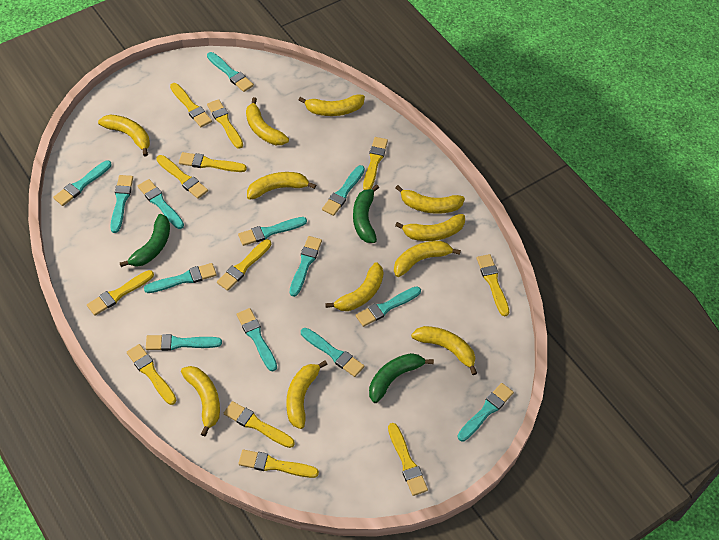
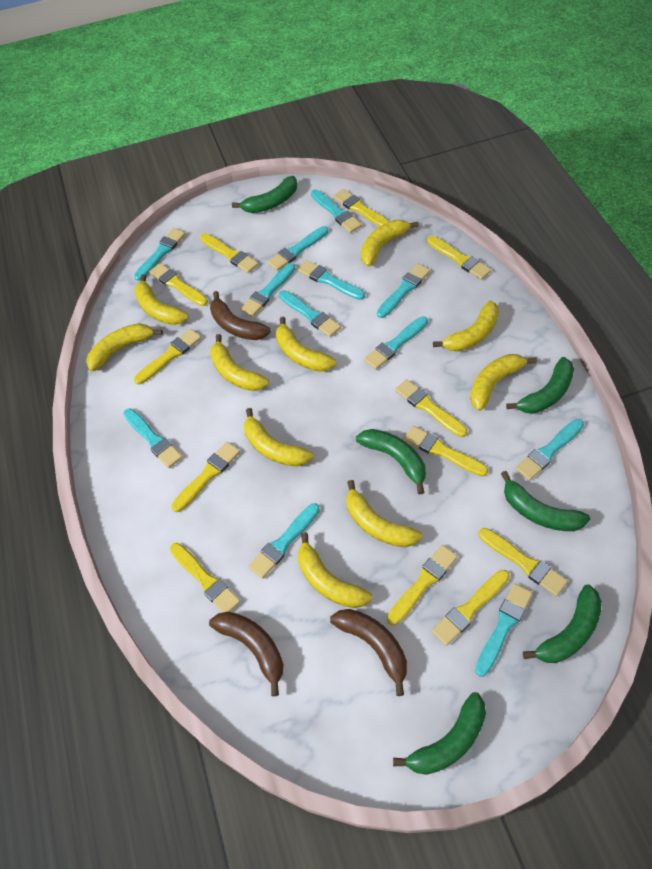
brown banana: none = 0 -> [209,612,283,696] [210,291,271,340] [330,609,407,696] = 3
green banana: [120,214,170,267] [353,184,379,243] [369,353,434,403] = 3 -> [232,176,297,213] [356,429,426,495] [393,692,486,775] [501,471,590,531] [506,357,574,414] [523,584,602,663] = 6
turquoise brush: [53,160,112,206] [110,175,133,233] [138,179,184,229] [144,263,217,293] [146,334,222,351] [207,52,254,92] [237,308,277,371] [238,217,307,246] [290,236,322,297] [301,328,364,377] [322,165,365,216] [355,286,421,327] [457,383,514,441] = 13 -> [123,408,183,468] [134,228,186,281] [241,263,296,317] [248,503,320,579] [267,226,328,271] [279,290,341,337] [297,260,365,300] [311,189,362,233] [364,316,428,369] [377,264,430,318] [475,583,533,677] [516,419,584,481] = 12
yellow banana: [98,114,150,156] [181,366,220,436] [246,97,289,145] [247,172,316,200] [286,360,328,429] [299,94,365,116] [325,262,384,311] [394,241,461,277] [395,214,465,241] [396,185,465,214] [411,326,477,375] = 11 -> [86,323,163,372] [134,274,189,325] [210,334,269,391] [244,408,313,467] [276,317,336,372] [298,533,372,608] [346,480,422,547] [361,220,419,267] [433,300,499,352] [470,354,537,411] = 10

